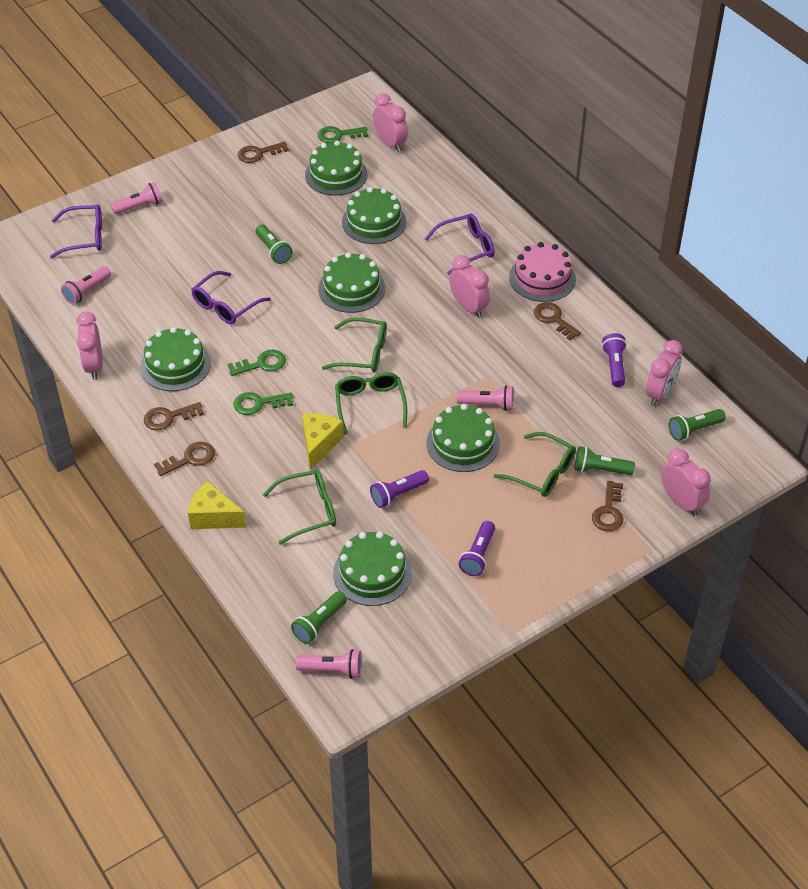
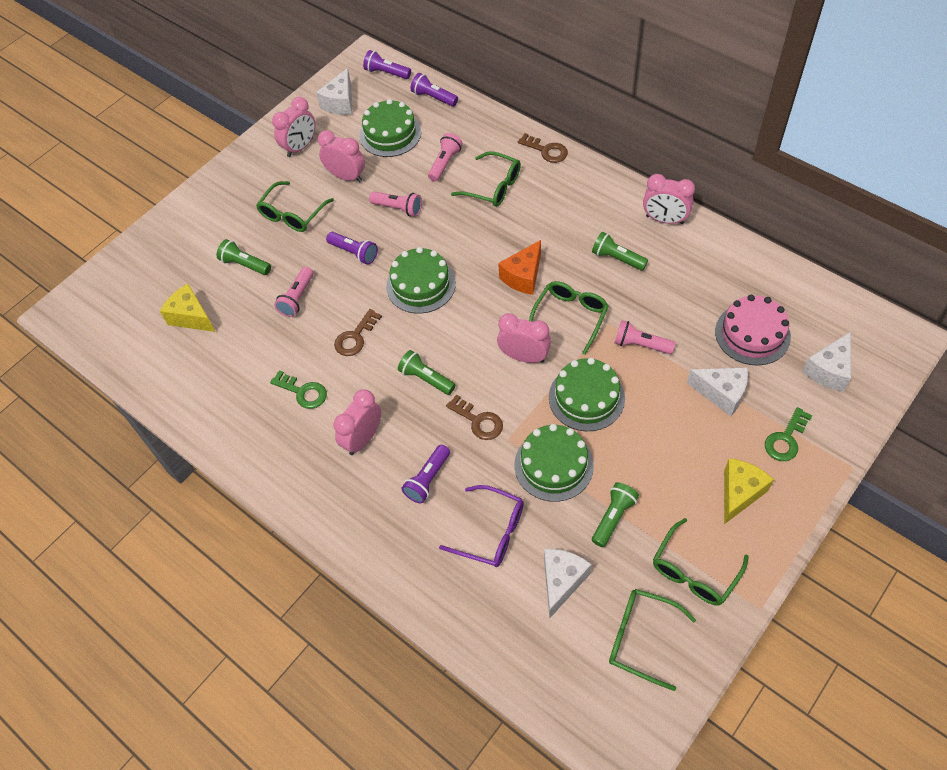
brown key: [144,402,204,431] [154,442,215,476] [238,142,289,163] [534,302,581,340] [592,481,623,531] = 5 -> [334,309,382,356] [446,394,503,440] [518,133,568,163] = 3
green cake: [140,327,211,391] [305,141,368,196] [318,252,385,313] [333,532,412,606] [342,187,406,244] [426,404,500,472] = 6 -> [359,99,421,157] [386,247,456,313] [515,424,594,502] [549,358,625,431] = 4
green glasses: [263,470,336,545] [322,318,387,373] [335,372,407,435] [494,432,576,497] = 4 -> [256,181,334,232] [451,151,521,207] [529,281,609,355] [609,589,696,691] [653,518,749,606] = 5
green key: [228,350,286,376] [234,392,293,415] [318,126,368,143] = 3 -> [270,370,327,409] [765,407,813,461] = 2
orange cheese: none = 0 -> [498,240,541,295] = 1
purple flashlight: [370,470,429,508] [459,521,495,576] [602,333,627,387] = 3 -> [326,232,378,265] [363,50,411,79] [401,445,450,503] [410,73,458,107] = 4
purple glasses: [50,204,102,259] [191,271,271,324] [425,214,495,275] = 3 -> [439,485,524,567] = 1
white cheese: none = 0 -> [316,68,352,115] [544,549,592,619] [687,367,748,416] [802,332,851,392] = 4

